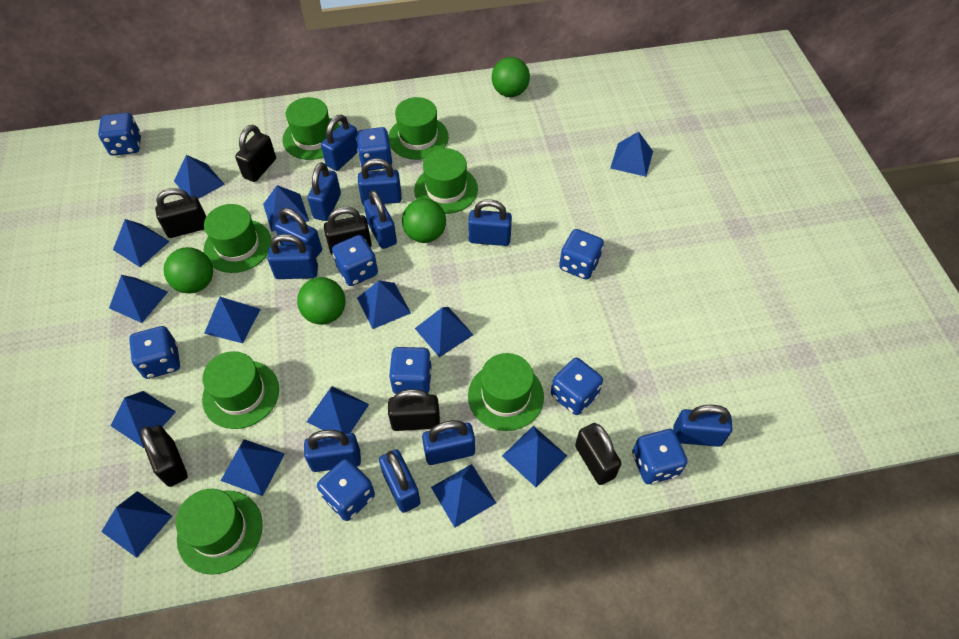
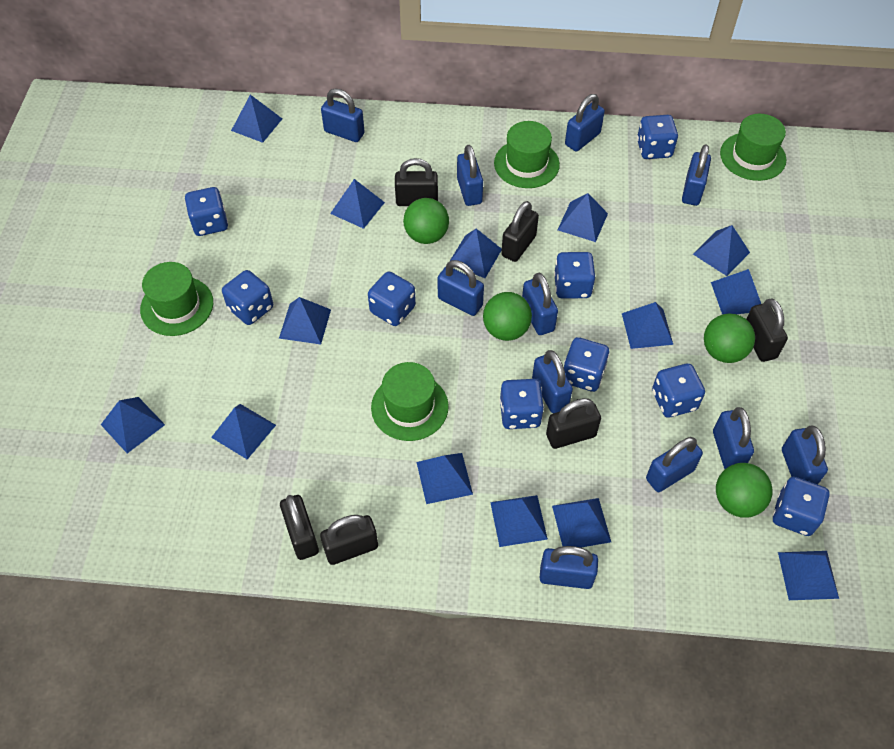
green hat: [176,489,263,575] [202,351,279,429] [204,204,272,273] [283,97,340,160] [389,97,449,160] [414,148,478,214] [468,353,544,431] = 7 -> [140,262,213,336] [371,362,448,441] [494,121,560,188] [720,114,786,181] = 4

